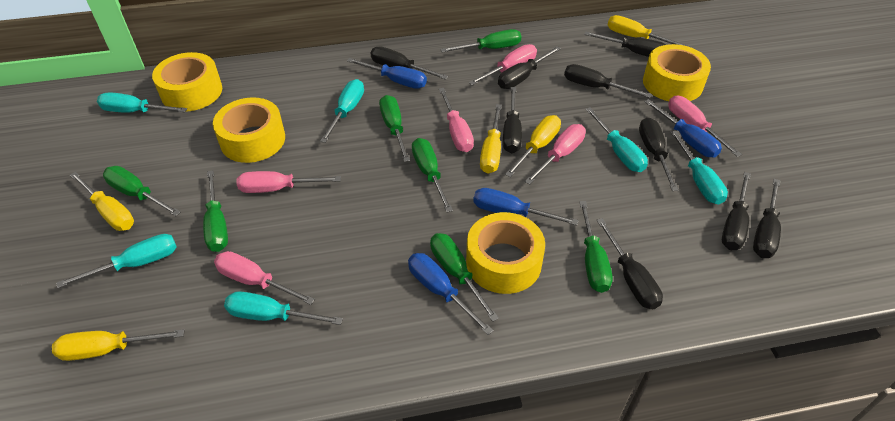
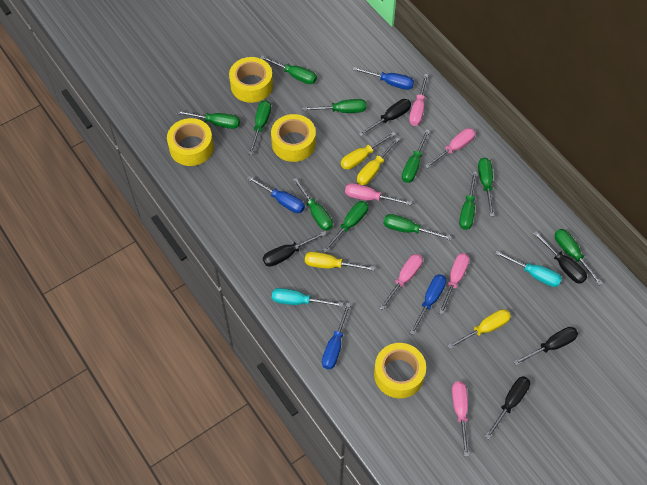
black screwdriver: [371,46,448,80] [498,46,561,89] [503,87,522,153] [564,64,652,98] [584,32,666,57] [597,218,663,309] [639,117,679,191] [722,172,751,250] [753,179,781,258] = 9 -> [263,231,327,267] [359,99,411,136] [485,376,530,439] [514,327,578,365] [533,231,587,284] = 5
green screwdriver: [103,166,181,216] [203,170,228,252] [379,95,410,162] [412,138,453,213] [430,233,499,322] [440,29,521,53] [579,201,613,293] = 7 -> [177,110,240,129] [248,100,271,155] [260,56,317,84] [293,178,333,231] [302,99,366,113] [323,201,368,252] [383,214,451,240] [402,129,430,183] [459,171,477,230] [478,158,494,217] [555,229,603,286] = 11
turquoise screwdriver: [56,234,177,288] [97,92,187,113] [224,291,343,325] [320,79,364,143] [585,107,648,172] [670,131,728,205] = 6 -> [272,288,343,307] [495,250,562,287] = 2
yellow screwdriver: [52,329,185,361] [70,172,134,231] [480,104,502,174] [505,115,561,177] [608,15,688,46] = 5 -> [305,252,375,271] [341,132,396,170] [357,137,400,185] [447,309,511,349] = 4

